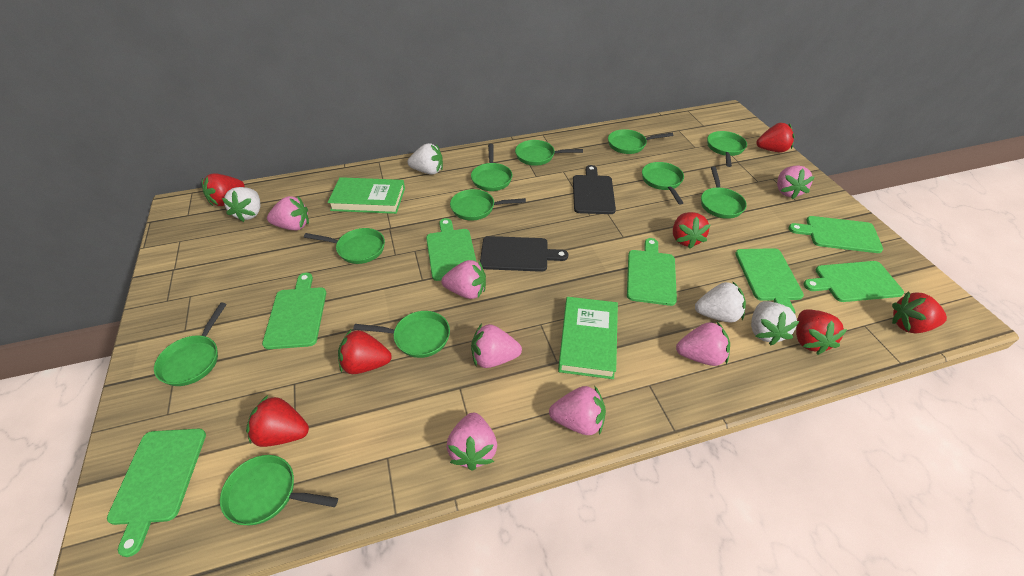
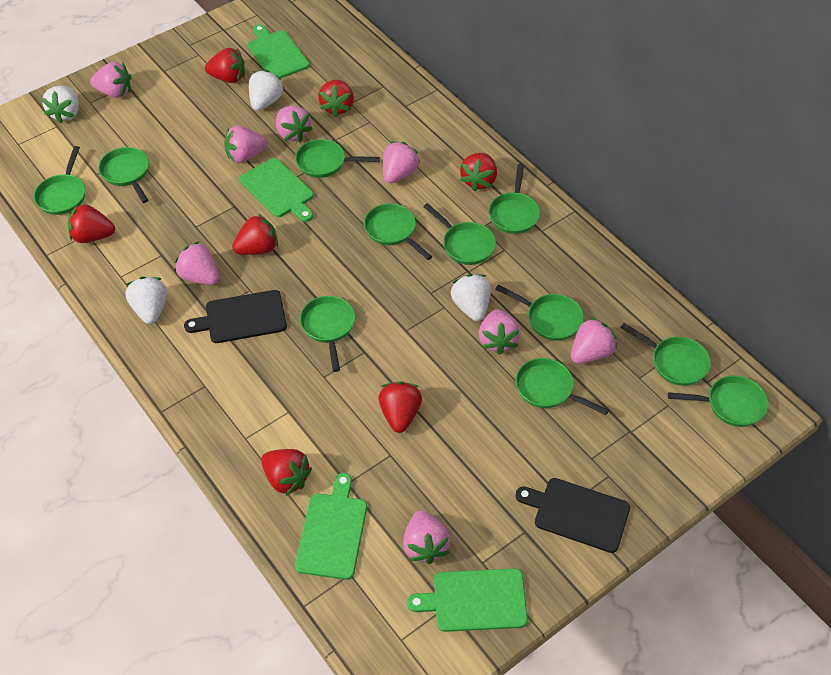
green book: [328,177,405,214] [558,297,618,379] = 2 -> none = 0
green cutting board: [107,429,206,557] [262,273,326,349] [426,218,477,281] [627,238,677,306] [735,248,804,314] [789,216,883,253] [803,261,904,302] = 7 -> [239,158,314,222] [247,24,310,78] [295,473,367,580] [407,568,528,632] = 4
pink strawberry: [267,196,309,230] [441,260,486,299] [447,413,497,471] [471,324,522,368] [549,385,606,435] [676,322,730,366] [777,165,814,199] = 7 -> [90,62,131,98] [175,241,219,285] [224,126,267,163] [276,106,313,142] [383,141,420,183] [403,510,450,564] [479,309,521,355] [571,317,617,364] = 8

